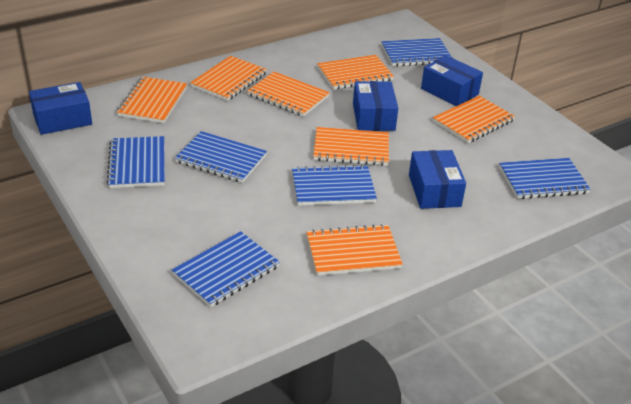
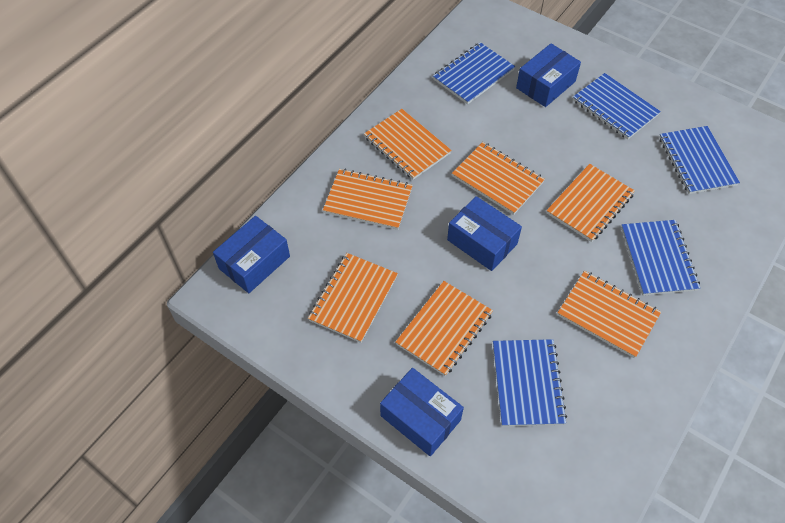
blue notebook: [107,136,165,188] [172,231,280,307] [175,131,267,183] [292,164,377,206] [381,38,452,66] [499,158,591,199] = 6 -> [433,42,515,105] [493,339,567,427] [573,73,661,140] [621,220,700,296] [659,126,740,194] = 5

